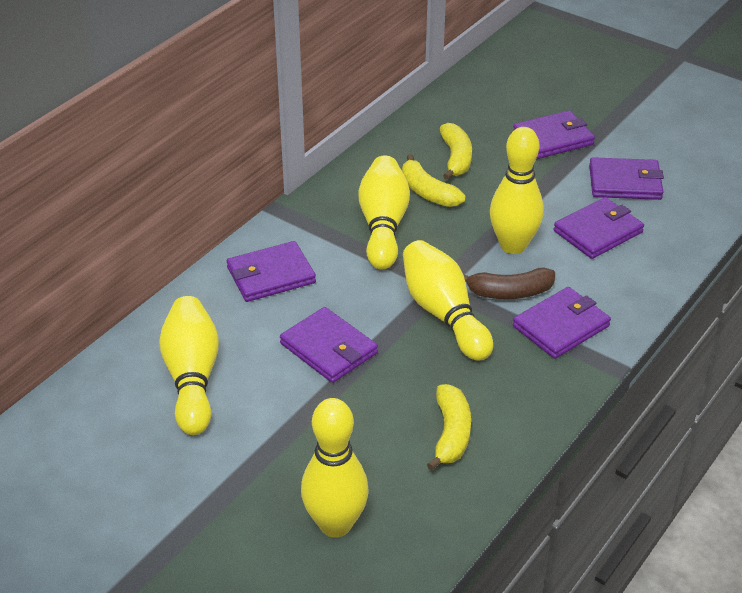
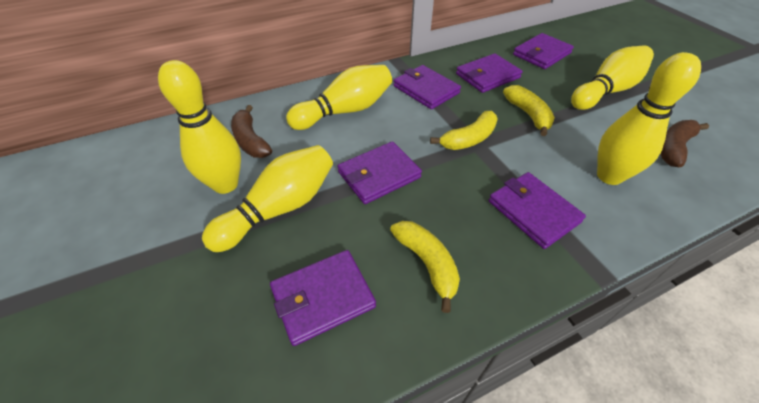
brown banana: [463,268,555,299] = 1 -> [231,105,272,158] [660,120,709,167] = 2

